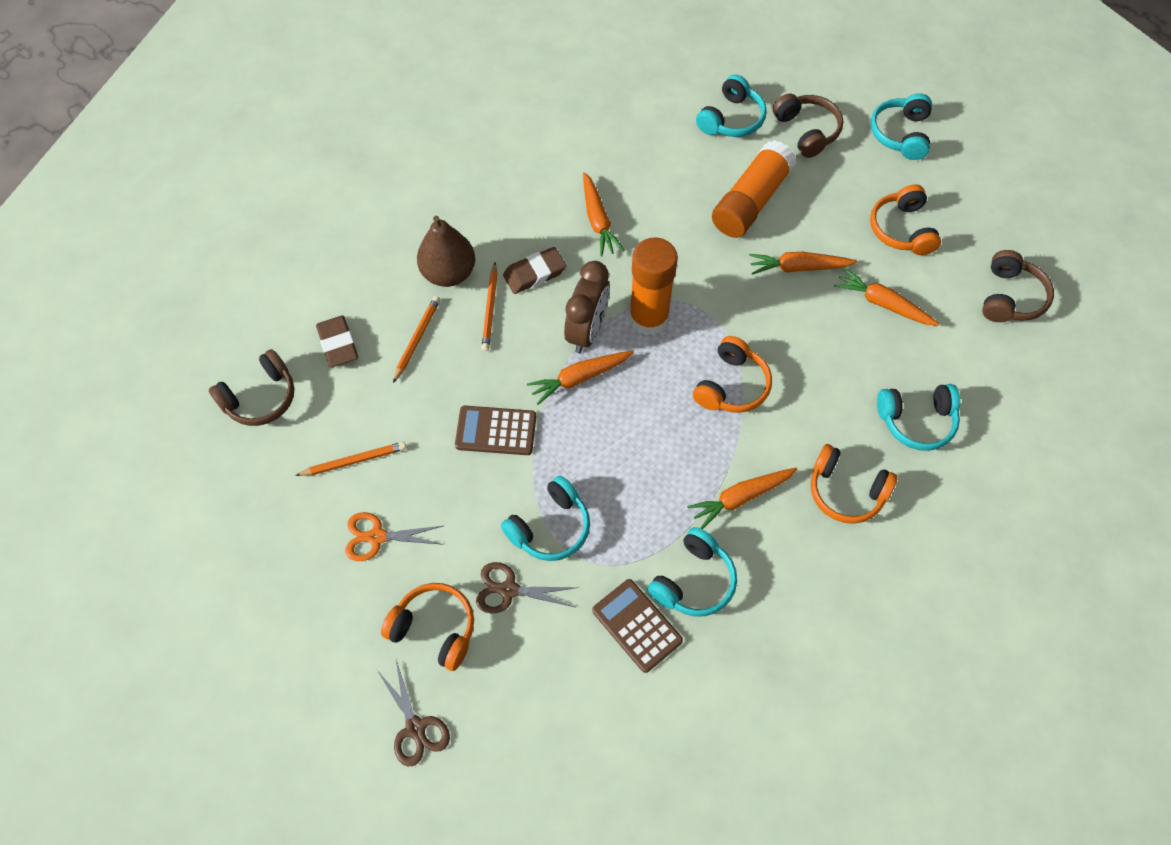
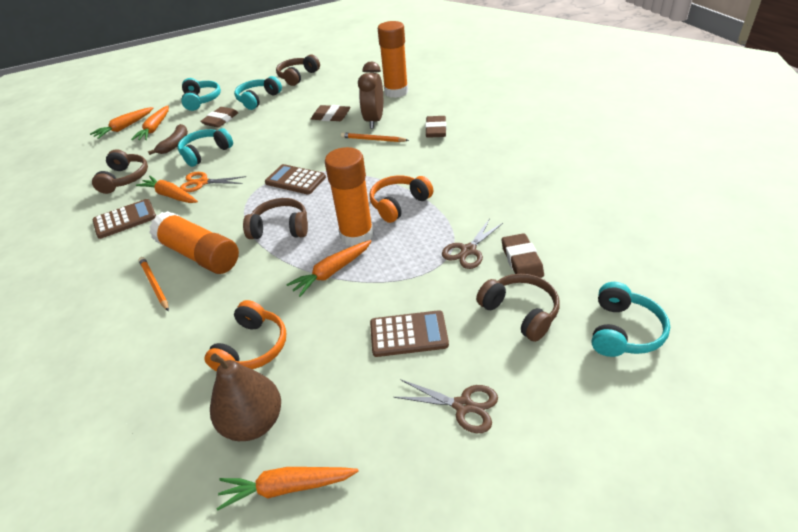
brown banana: none = 0 -> [148,124,188,155] = 1
brown calculator: [455,406,536,455] [592,579,683,673] = 2 -> [92,199,156,239] [265,164,326,194] [370,310,449,357] = 3
brown eraser: [316,315,358,367] [503,247,566,294] = 2 -> [200,107,239,128] [311,105,351,121] [425,116,446,138] [502,233,544,278] = 4
brown headphones: [209,349,295,426] [773,93,843,158] [982,250,1054,322] = 3 -> [92,149,148,194] [243,198,308,239] [276,55,320,86] [476,274,560,342] = 4
orange glue stick: [629,237,678,335] [712,140,797,238] = 2 -> [149,211,239,274] [325,147,374,246] [378,21,408,98] = 3
orange headphones: [381,583,474,671] [693,336,772,413] [811,444,898,524] [870,185,941,255] = 4 -> [204,300,286,371] [369,175,433,223] = 2
orange pencil: [295,442,406,476] [393,296,440,383] [481,262,498,351] = 3 -> [138,257,169,311] [341,132,409,142] = 2
turquoise headphones: [501,476,590,561] [647,527,737,617] [696,74,767,137] [871,93,932,160] [877,384,960,451] = 5 -> [178,128,233,167] [182,78,221,111] [234,76,282,110] [592,282,670,357] = 4

